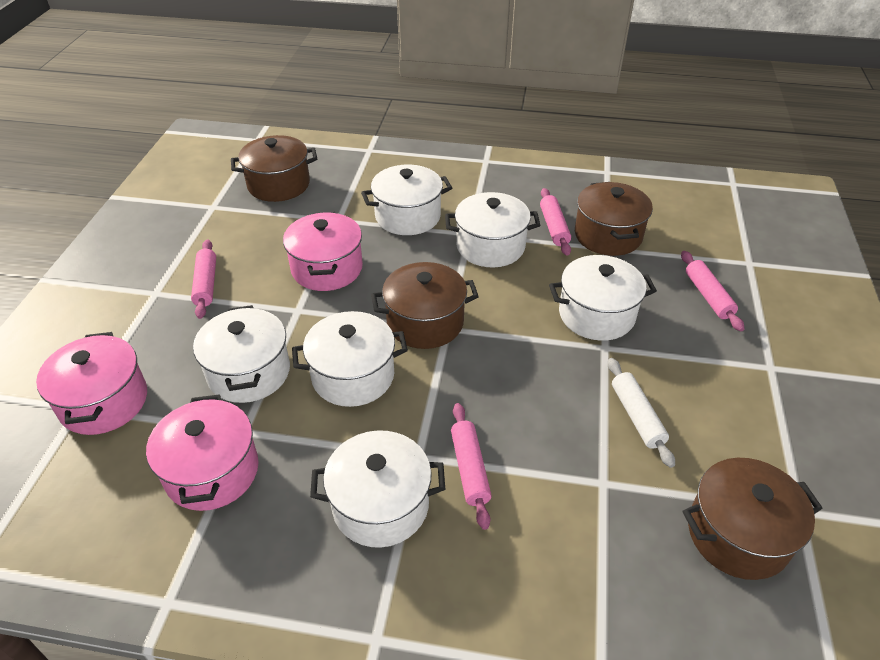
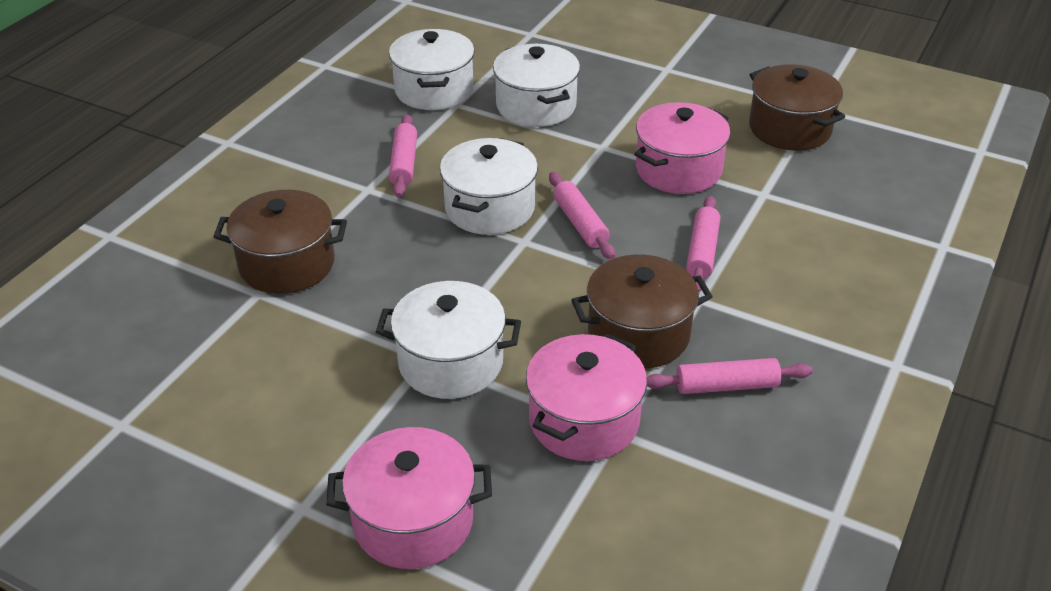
brown pot: [231,135,317,202] [371,262,479,349] [575,182,653,256] [682,458,823,580] = 4 -> [213,190,347,294] [571,254,713,369] [749,64,845,151] = 3
white pot: [193,305,290,403] [292,311,408,407] [310,430,445,548] [361,165,452,235] [445,192,540,267] [549,255,657,341] = 6 -> [376,281,521,399] [389,29,475,110] [440,138,538,235] [493,44,580,127] = 4
white rolling pin: [608,358,675,468] = 1 -> none = 0

